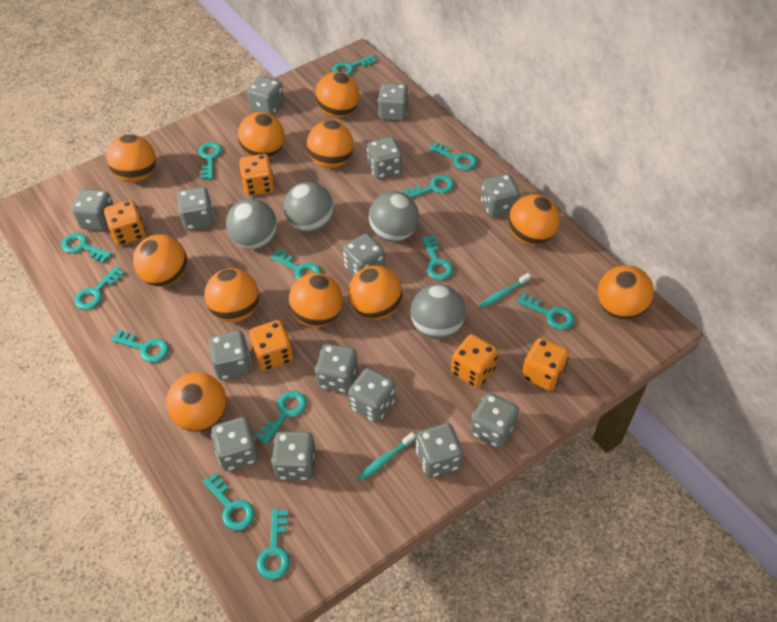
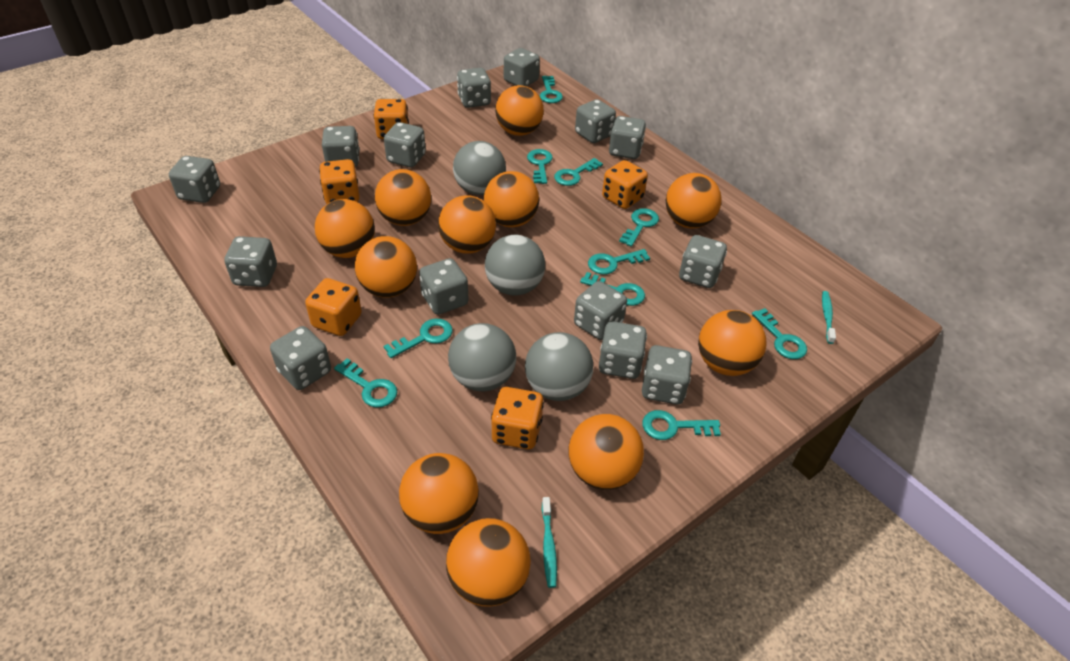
turquoise key: [61,233,112,263] [74,266,125,310] [111,330,169,363] [198,142,222,179] [203,472,255,531] [255,391,307,445] [257,509,290,580] [270,249,321,280] [332,55,377,75] [402,175,454,198] [422,236,453,280] [429,142,477,170] [517,293,575,330] = 13 -> [334,358,397,408] [384,319,453,358] [527,149,553,184] [540,76,563,103] [554,158,603,186] [580,272,645,306] [588,249,650,275] [619,208,659,247] [642,410,721,440] [752,308,807,359] = 10

